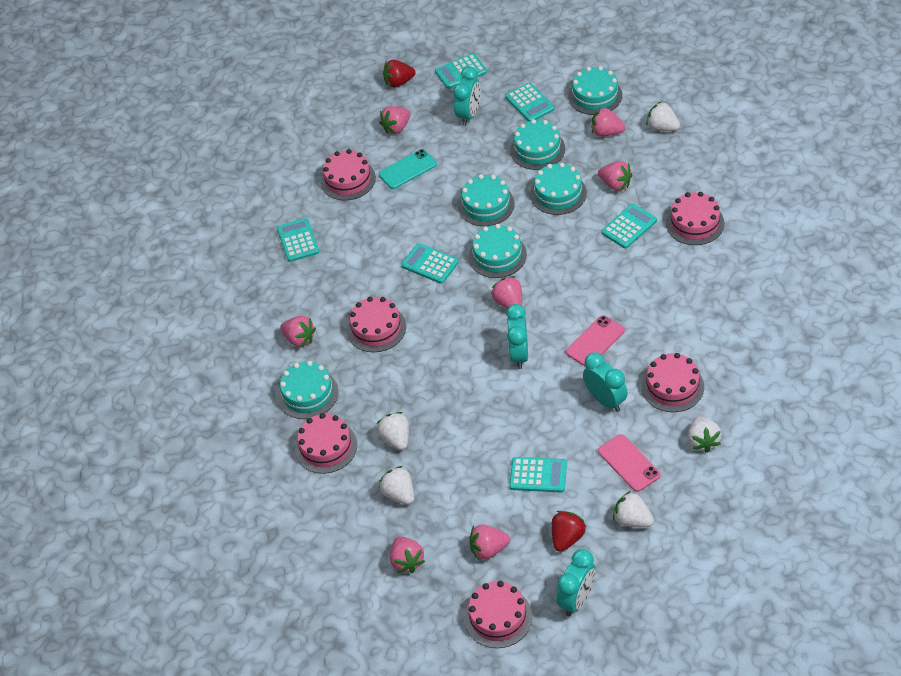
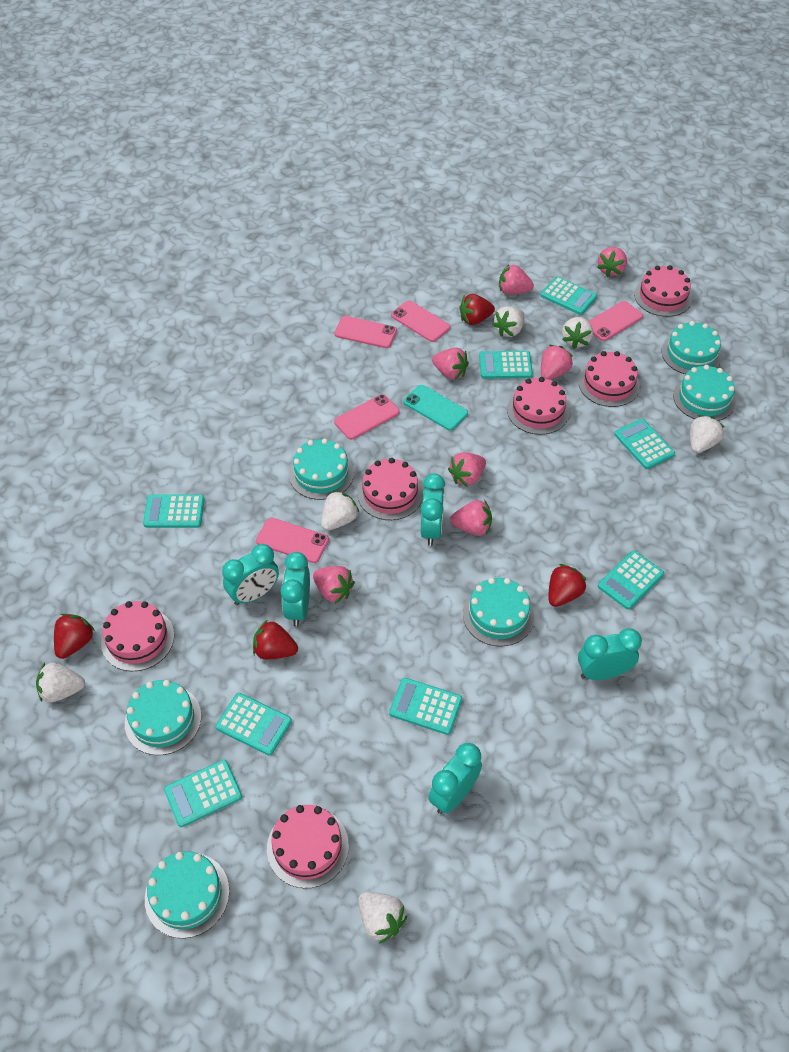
pink phone: [566,315,625,366] [598,434,661,492] = 2 -> [256,518,329,563] [334,316,397,348] [334,394,400,440] [391,301,450,342] [589,301,643,341] = 5
red strawberry: [383,60,415,88] [552,511,586,552] = 2 -> [54,614,95,659] [253,620,298,659] [459,294,495,325] [549,564,587,607] = 4
turquoise calculator: [277,218,319,262] [401,243,459,284] [435,54,487,89] [505,83,555,122] [509,457,567,492] [601,204,657,249] = 6 -> [143,495,205,528] [164,760,242,827] [216,693,292,755] [389,678,462,735] [479,351,533,379] [540,277,597,315] [598,551,664,610] [614,419,675,469] = 8
turquoise clock: [453,66,481,126] [506,304,528,369] [557,549,596,616] [583,352,628,412] = 4 -> [222,544,279,605] [280,552,310,626] [421,473,445,546] [428,743,482,814] [578,628,642,680] = 5
white strawberry: [377,412,409,450] [379,466,414,505] [613,491,654,527] [646,102,680,131] [688,416,722,453] = 5 -> [36,663,85,702] [321,490,359,531] [358,892,407,944] [492,306,525,337] [562,317,593,349] [690,415,725,453] = 6

